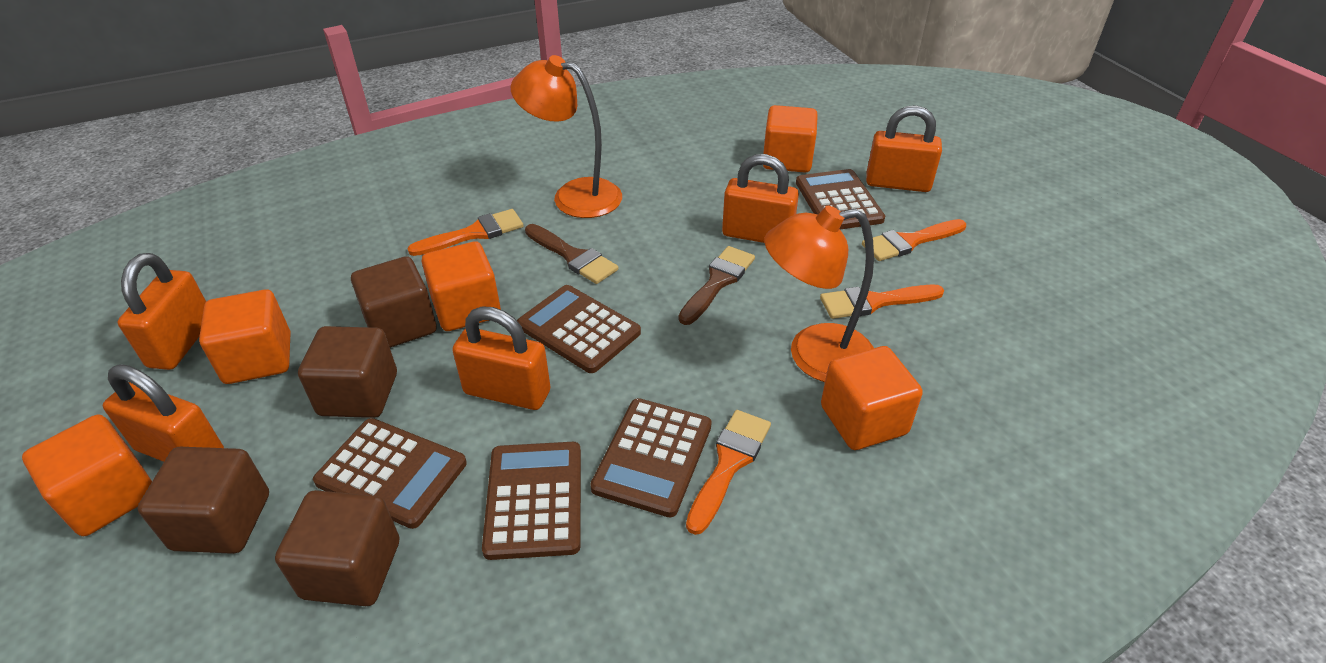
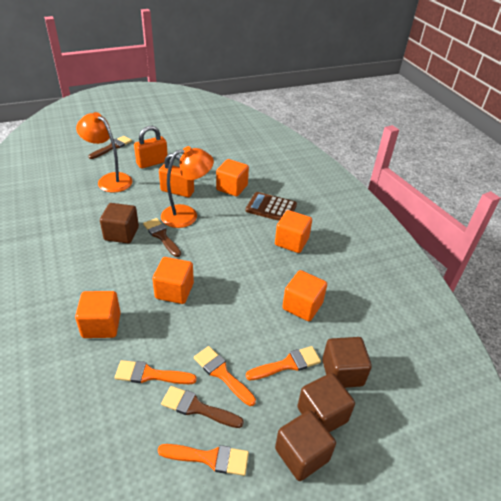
brown brush: [525,224,618,284] [679,246,755,325] = 2 -> [88,136,132,159] [143,218,181,257] [161,386,244,428] = 3
brown calculator: [313,418,467,529] [482,442,581,560] [517,285,641,373] [590,398,712,517] [796,169,885,229] = 5 -> [246,192,297,221] = 1
orange padlock: [103,364,224,462] [118,253,206,370] [452,307,550,410] [722,154,799,243] [866,105,942,192] = 5 -> [134,126,168,168] [159,153,194,197] = 2

